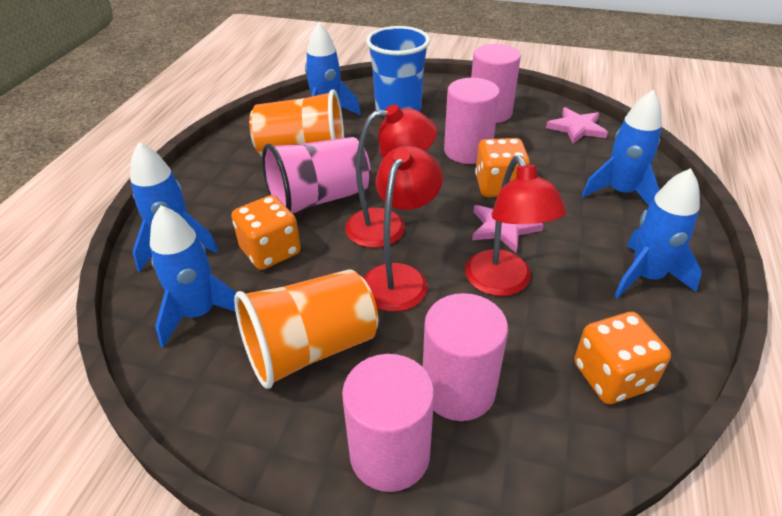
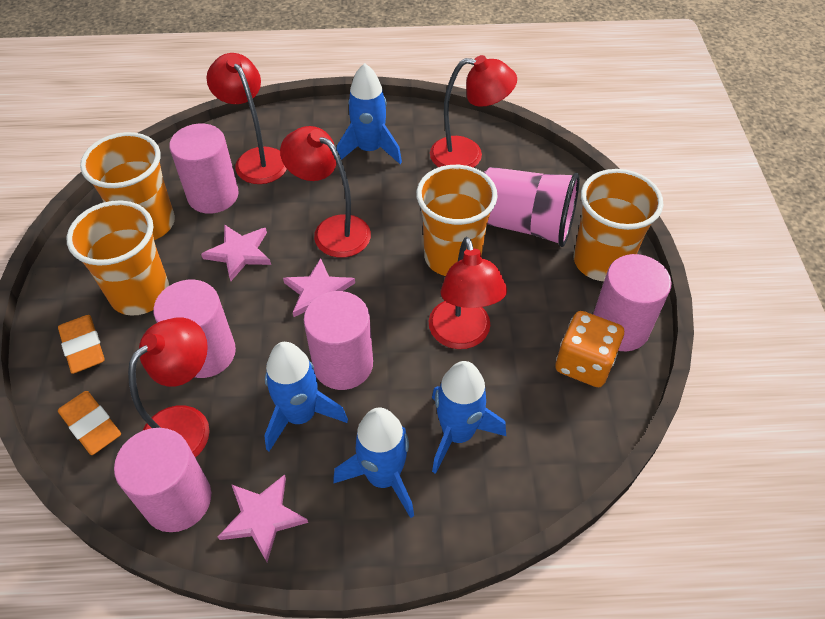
blue cup: [366,26,430,118] = 1 -> none = 0
blue rocket: [130,142,219,272] [150,205,237,348] [305,22,361,115] [582,90,662,206] [614,168,702,298] = 5 -> [264,342,348,451] [333,408,414,518] [337,63,402,164] [432,361,506,474] = 4
orange cup: [234,269,378,389] [249,90,344,156] = 2 -> [66,200,169,316] [80,132,175,240] [416,165,498,276] [574,169,663,281] = 4
orange dice: [231,195,301,270] [475,138,530,197] [574,312,671,404] = 3 -> [555,311,624,387] = 1
orange eraser: none = 0 -> [58,315,105,374] [58,391,121,455] = 2
pink cylinder: [342,354,434,492] [423,293,508,421] [444,78,500,164] [471,44,521,123] = 4 -> [114,428,211,532] [153,280,236,378] [169,124,239,214] [304,291,373,390] [593,254,672,351] = 5
pink star: [472,205,544,253] [546,107,608,144] = 2 -> [201,224,271,281] [218,474,308,562] [283,258,355,317] = 3
red lamp: [345,104,437,248] [364,146,443,312] [465,155,567,296] = 3 -> [128,317,210,458] [207,53,287,184] [280,126,371,258] [429,237,507,349] [430,55,517,168] = 5

